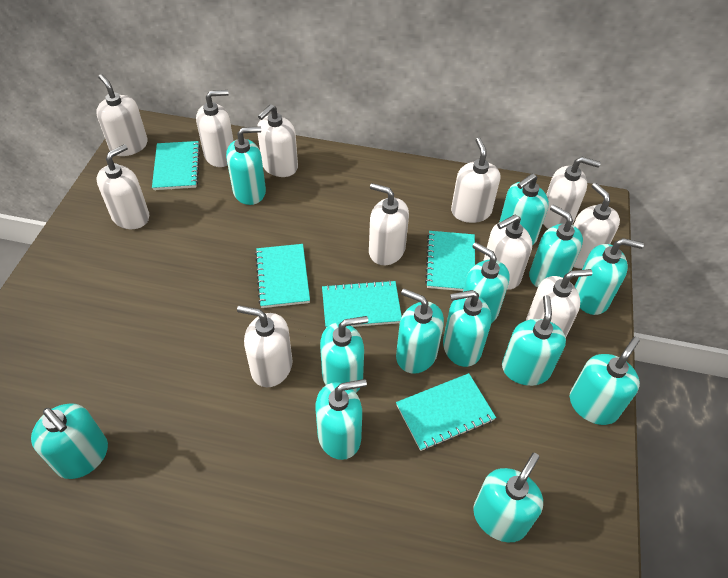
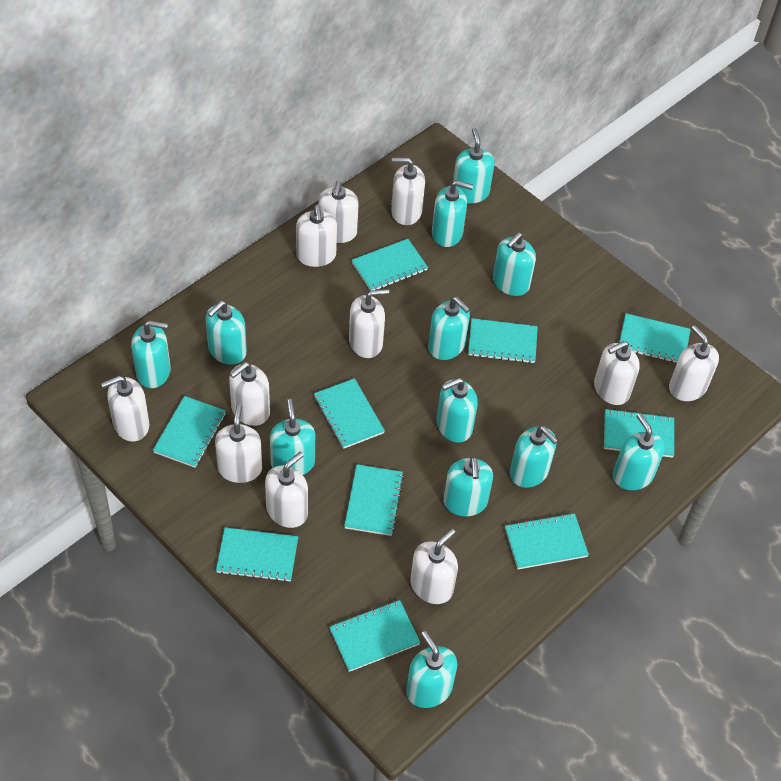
turquoise notebook: [152,141,200,190] [255,244,310,308] [322,280,402,328] [396,373,496,451] [425,231,475,291] = 5 -> [153,396,226,468] [216,527,298,582] [314,378,385,449] [329,600,420,672] [344,465,404,536] [351,239,428,291] [468,318,538,364] [505,513,589,569] [604,409,674,458] [619,313,691,363] = 10
turquoise soap dispenser: [31,404,108,479] [226,126,266,205] [315,379,367,460] [320,316,368,392] [396,288,444,374] [443,290,491,367] [463,242,510,323] [473,453,543,542] [499,173,549,245] [502,295,566,386] [529,204,583,288] [570,337,640,425] [575,238,644,315] = 13 -> [131,321,171,388] [206,301,247,365] [270,399,315,475] [406,631,457,708] [428,297,470,360] [432,180,473,247] [436,378,478,442] [443,457,493,516] [453,128,494,203] [493,232,536,296] [510,426,558,488] [613,413,665,490] = 12

